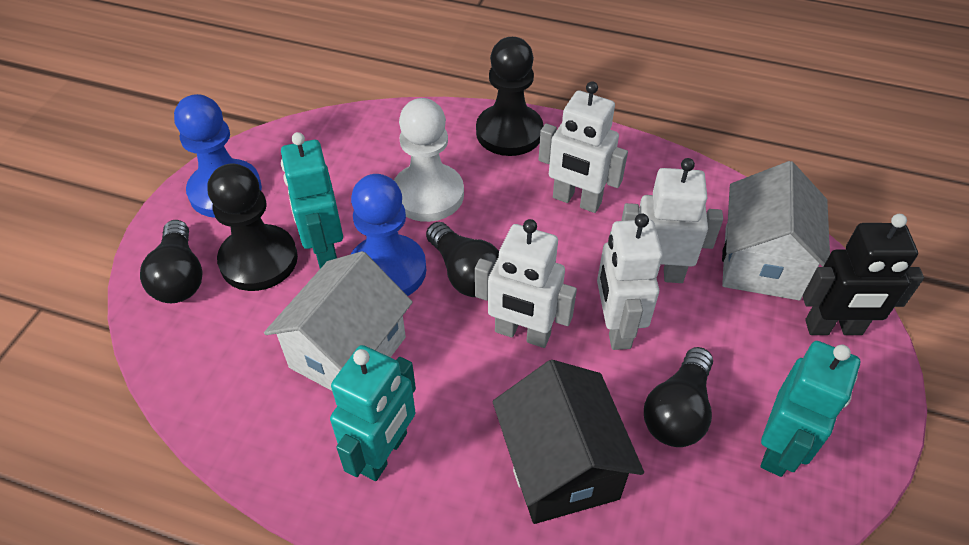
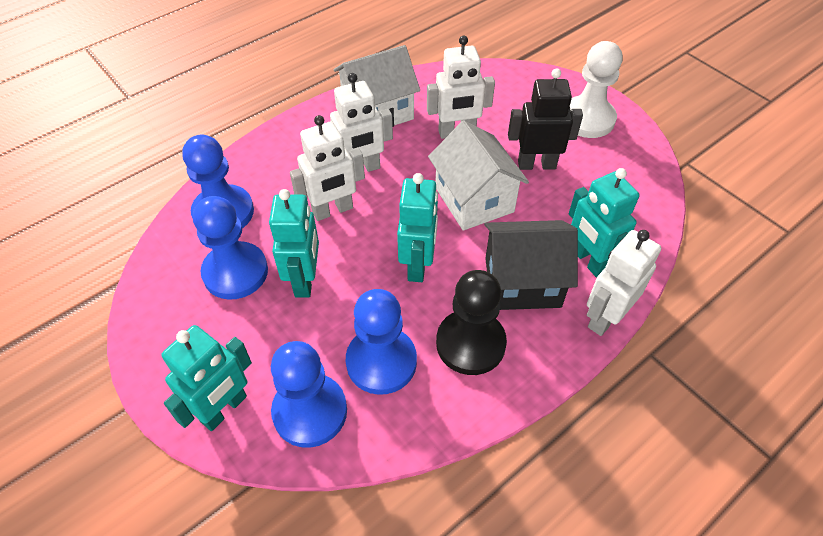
black light bulb: [140,220,203,303] [426,222,499,297] [644,347,713,447] = 3 -> none = 0
black pawn: [208,164,298,291] [476,37,543,156] = 2 -> [436,270,507,375] = 1
blue pawn: [174,94,262,218] [351,174,426,296] = 2 -> [182,135,254,228] [193,196,268,300] [271,341,347,448] [346,289,417,395] = 4
turquoise robot: [281,132,343,269] [330,345,416,481] [761,341,860,477] = 3 -> [161,325,252,431] [269,189,319,298] [397,173,438,282] [569,168,639,278] = 4

